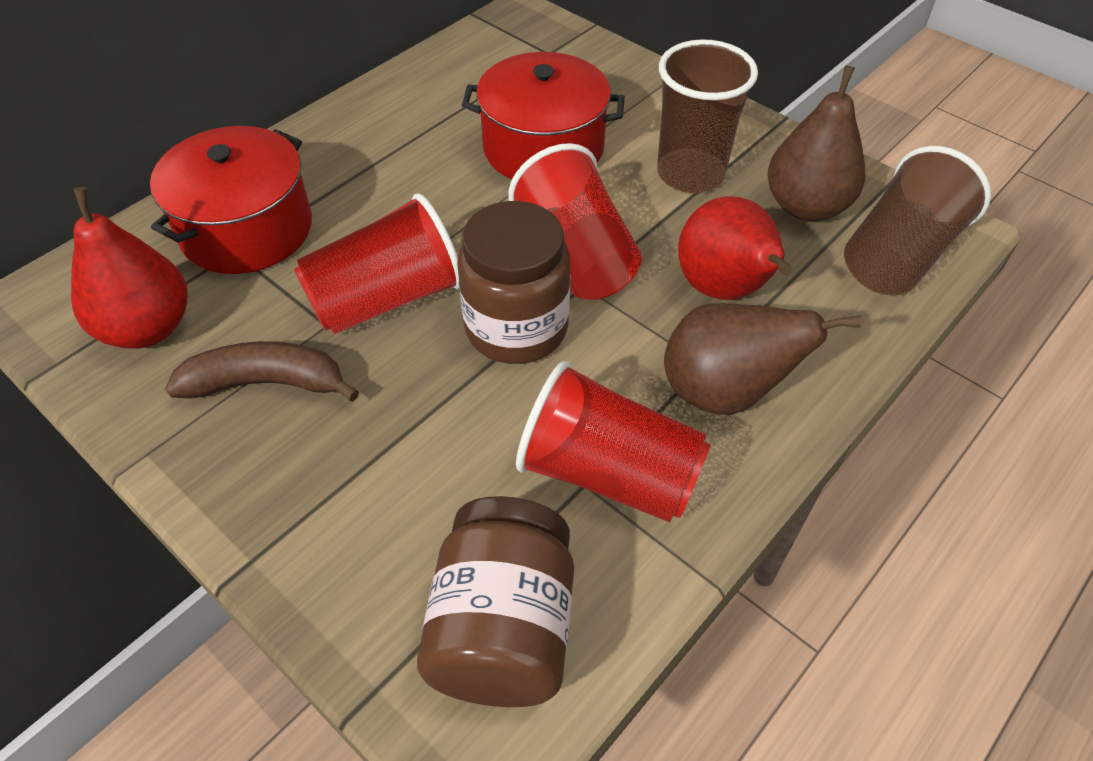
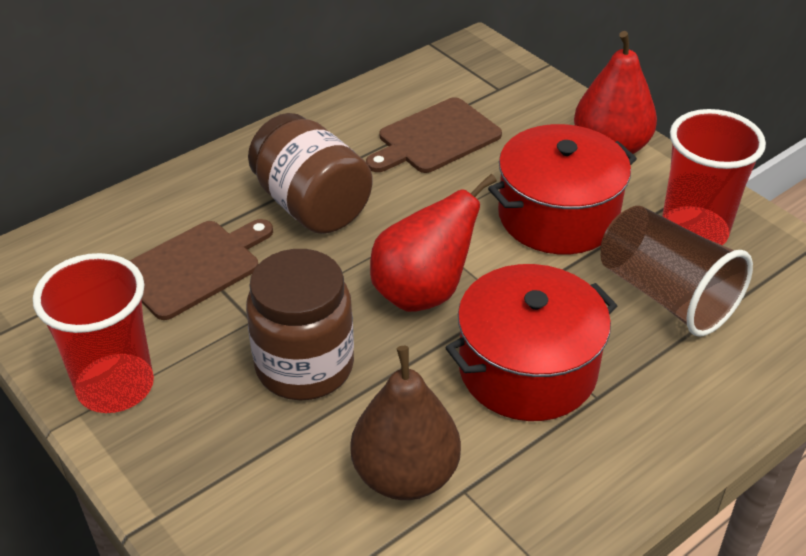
brown banana: [165,341,359,402] = 1 -> none = 0
brown cup: [657,39,758,193] [844,146,991,296] = 2 -> [600,206,753,337] = 1
brown cutting board: none = 0 -> [130,219,273,320] [366,97,502,173] = 2
brown pear: [664,303,861,415] [767,66,865,221] = 2 -> [350,346,461,500] = 1
red cup: [294,193,459,334] [509,143,642,300] [516,361,711,522] = 3 -> [33,253,154,413] [662,109,766,245] = 2

